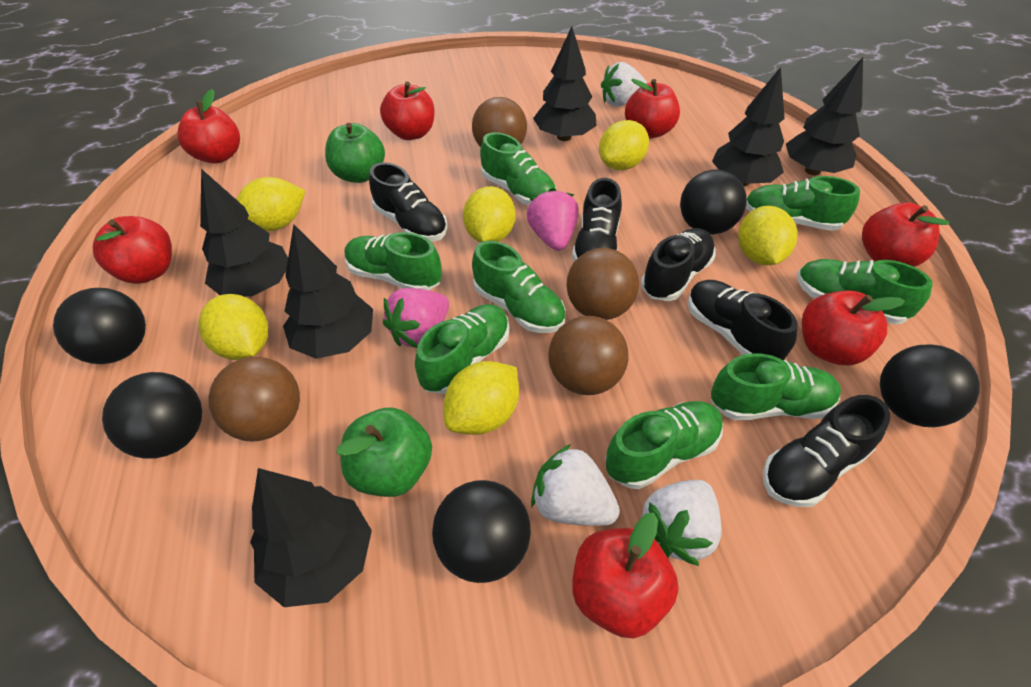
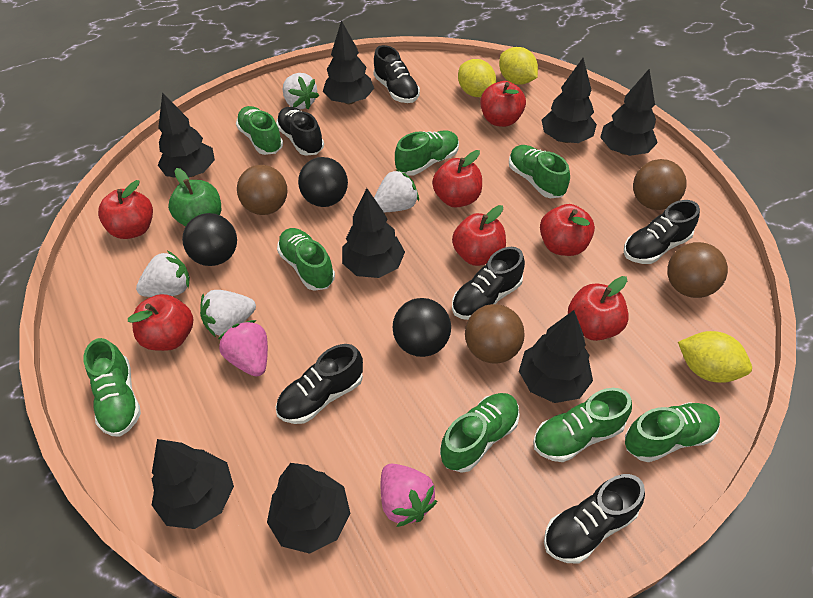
black ball: [53,288,146,364] [102,372,202,459] [432,480,531,583] [680,170,747,235] [880,344,980,427] = 5 -> [182,213,237,266] [298,157,348,207] [392,298,451,357] = 3
black shoe: [369,162,448,242] [572,178,622,262] [641,228,716,301] [688,280,797,360] [763,395,890,507] = 5 -> [276,107,324,156] [276,344,363,424] [373,45,420,103] [452,247,525,320] [544,474,645,564] [624,200,700,264] = 6
black tree: [200,169,288,297] [250,468,372,607] [283,225,373,359] [533,27,596,141] [712,67,784,186] [786,57,863,175] = 6 -> [152,439,234,529] [158,93,215,178] [267,463,350,554] [323,20,374,104] [342,188,405,278] [519,310,593,403] [542,58,597,143] [600,69,658,156] = 8
green apple: [325,123,385,183] [337,408,432,497] = 2 -> [168,168,221,226] = 1
white strawberry: [531,444,620,526] [601,62,647,107] [642,480,722,566] = 3 -> [136,251,190,297] [200,290,256,337] [283,73,319,110] [374,169,419,212] = 4
yellow lemon: [198,294,268,360] [236,177,305,231] [444,361,519,435] [463,186,516,243] [599,120,649,170] [738,206,797,265] = 6 -> [458,59,496,97] [499,47,538,85] [678,331,752,383] = 3

